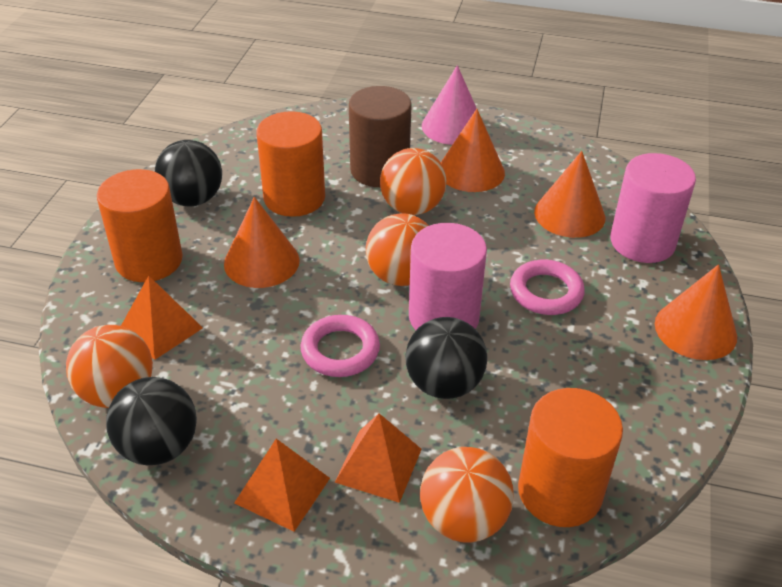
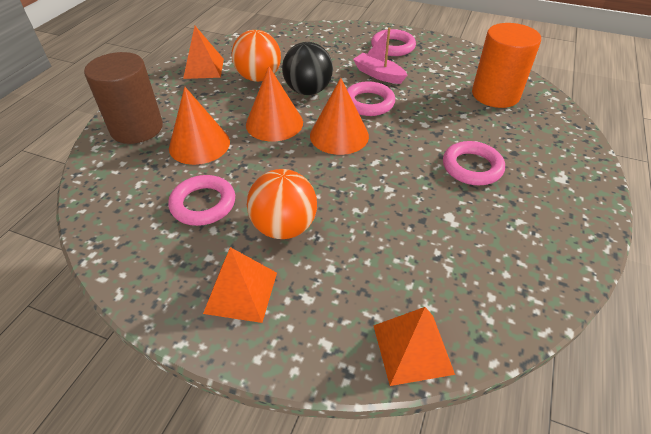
black ball: [106,377,197,465] [155,140,222,206] [405,317,487,399] = 3 -> [282,42,333,95] = 1
orange ball: [66,325,153,408] [366,213,429,286] [380,148,447,215] [420,447,514,543] = 4 -> [231,30,281,82] [247,169,317,239] = 2
orange cone: [224,197,300,288] [441,109,505,192] [534,151,605,238] [655,264,737,360] = 4 -> [169,87,230,165] [246,67,303,141] [310,78,369,155] = 3
orange cylinder: [97,169,183,282] [256,111,325,217] [518,388,623,527] = 3 -> [472,23,541,108] = 1
pink boat: none = 0 -> [353,27,407,84] = 1
pink cone: [422,65,477,145] = 1 -> none = 0
pink cylinder: [409,223,487,330] [610,153,696,263] = 2 -> none = 0
pink ring: [301,315,380,377] [510,260,585,315] = 2 -> [168,175,235,226] [347,81,395,116] [371,29,416,56] [443,141,505,185] = 4

